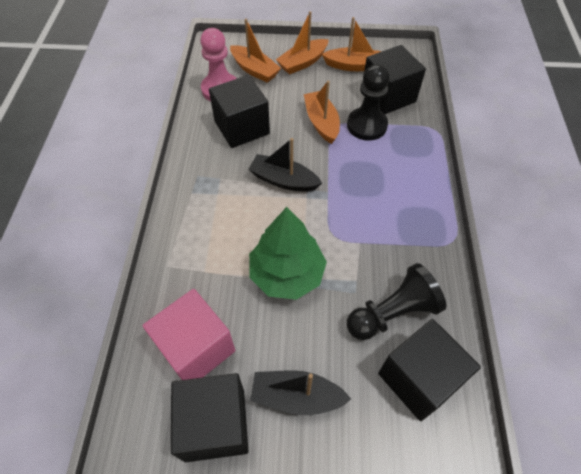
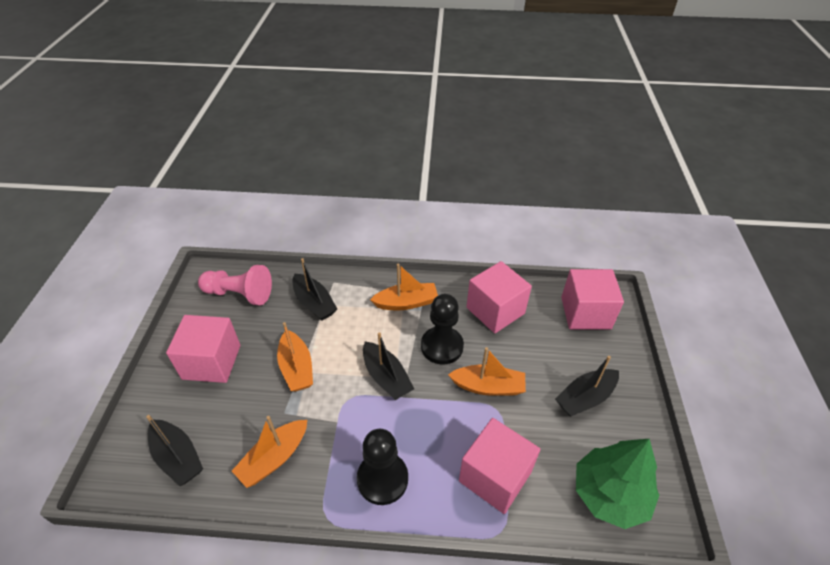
black boat: [248,138,322,192] [250,370,351,415] = 2 -> [146,415,203,486] [292,258,337,321] [363,332,414,400] [555,356,619,417] = 4
black cube: [171,373,248,462] [209,75,270,148] [364,45,426,114] [378,319,481,421] = 4 -> none = 0
pink cube: [143,289,235,380] = 1 -> [166,315,240,383] [459,418,540,514] [466,261,532,333] [561,269,624,330] = 4

